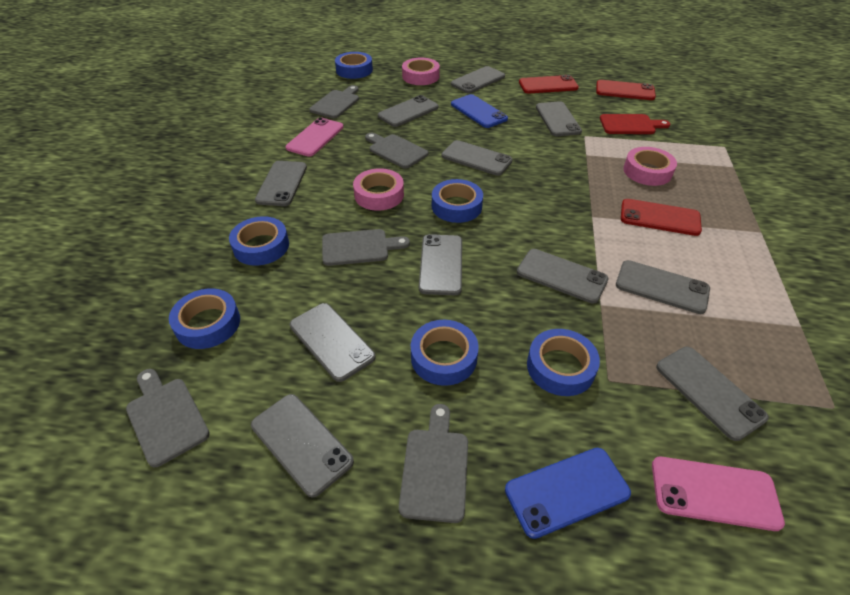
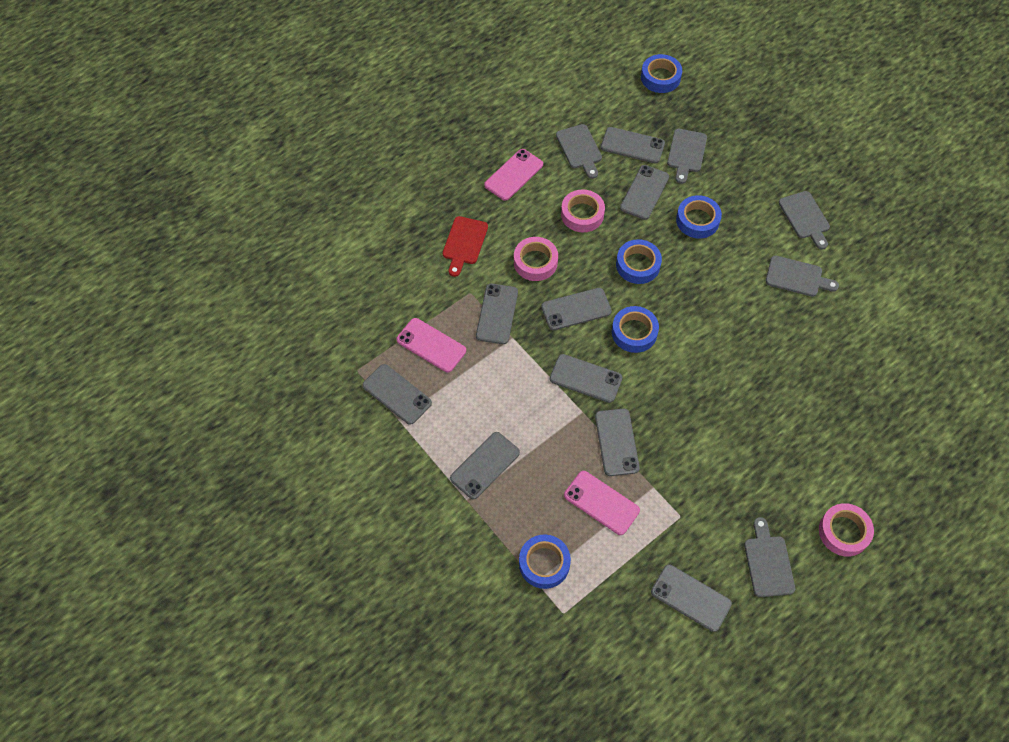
blue phone: [451,94,508,128] [505,448,631,539] = 2 -> none = 0
blue tape: [169,288,240,349] [229,216,289,266] [335,52,373,79] [411,320,479,386] [432,179,483,223] [527,329,600,396] = 6 -> [519,534,571,589] [612,306,659,353] [616,239,662,284] [641,54,682,93] [676,195,722,238] = 5
grey phone: [251,394,354,497] [255,161,307,206] [290,303,375,382] [378,95,439,127] [419,234,462,295] [442,140,513,176] [451,66,505,93] [517,249,608,303] [536,101,582,136] [616,260,710,314] [656,347,769,441] = 11 -> [363,364,432,425] [450,432,520,499] [476,284,518,344] [541,288,612,330] [550,354,622,403] [595,409,640,476] [601,127,665,163] [620,165,669,220] [651,564,732,632] = 9
pink phone: [286,117,344,156] [652,457,785,531] = 2 -> [396,318,466,373] [484,149,543,201] [564,471,640,535] = 3
red phone: [519,75,579,93] [596,80,656,100] [621,199,702,236] = 3 -> none = 0

